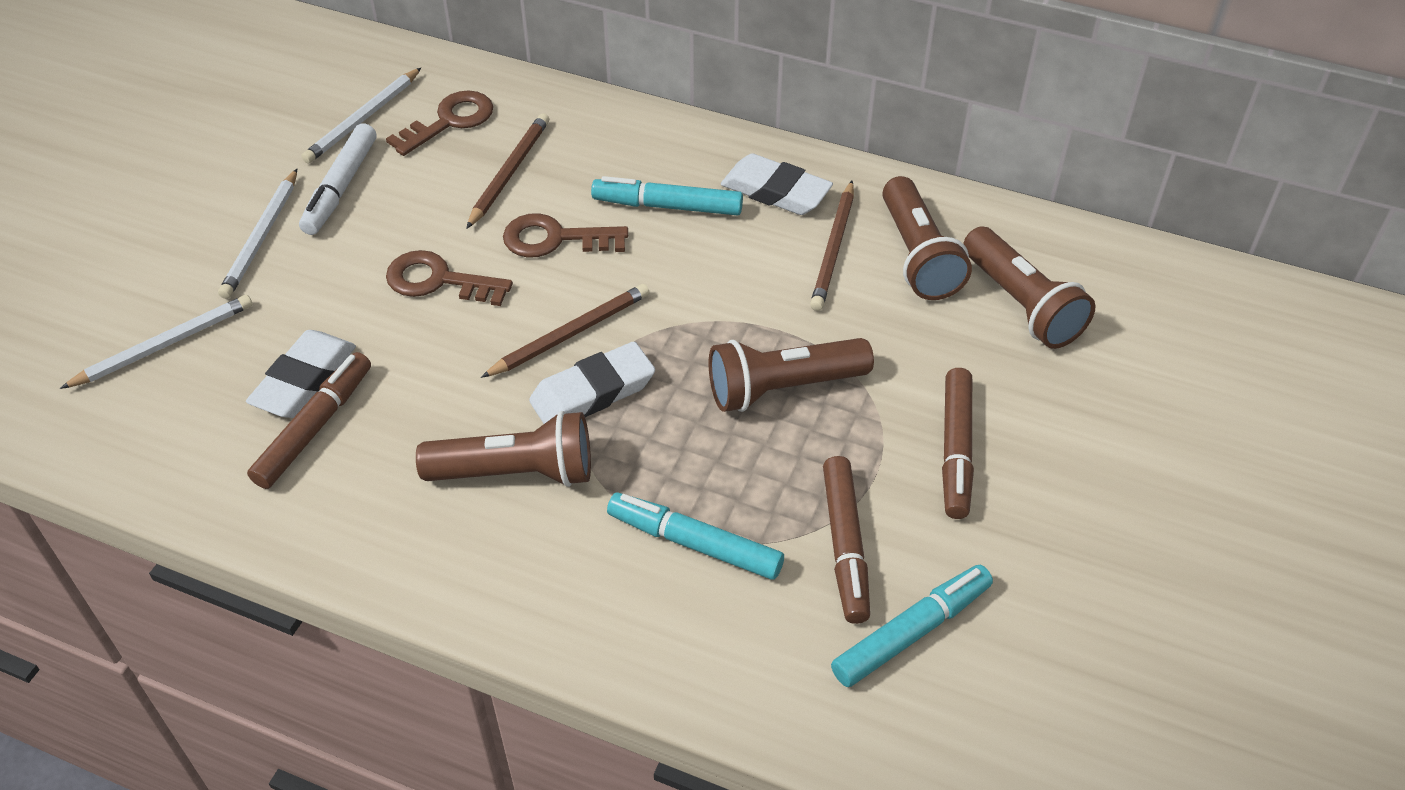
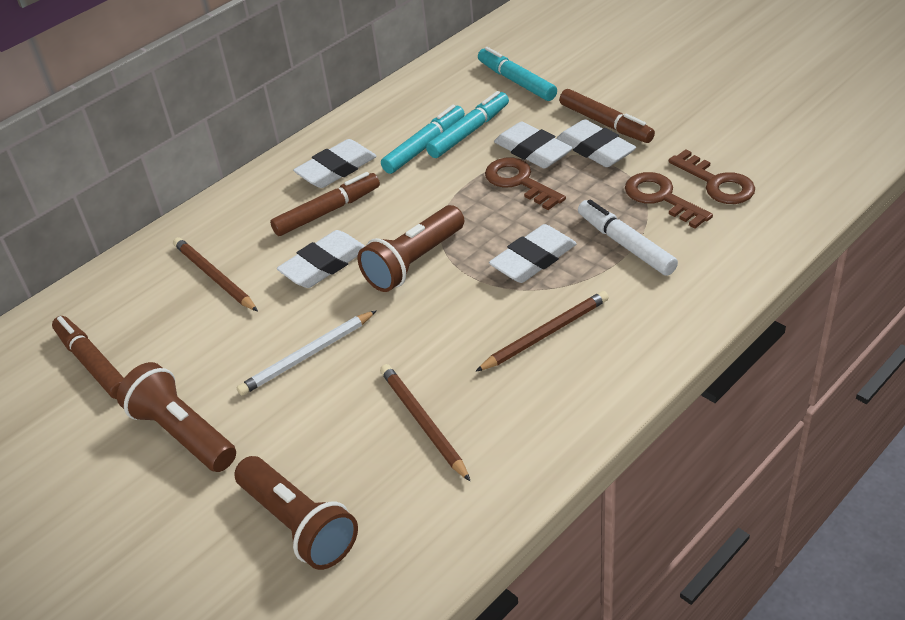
brown flashlight: [416,411,591,487] [709,338,874,412] [882,176,972,300] [963,227,1096,349] = 4 -> [117,362,236,472] [235,456,358,570] [358,205,464,292] = 3
white eraser: [246,330,356,418] [529,342,655,424] [721,154,833,215] = 3 -> [277,230,365,288] [293,139,377,188] [489,224,577,283] [494,122,573,169] [556,119,636,167] = 5
white pencil: [60,295,253,389] [218,169,297,299] [301,68,421,164] = 3 -> [237,310,377,396] = 1

